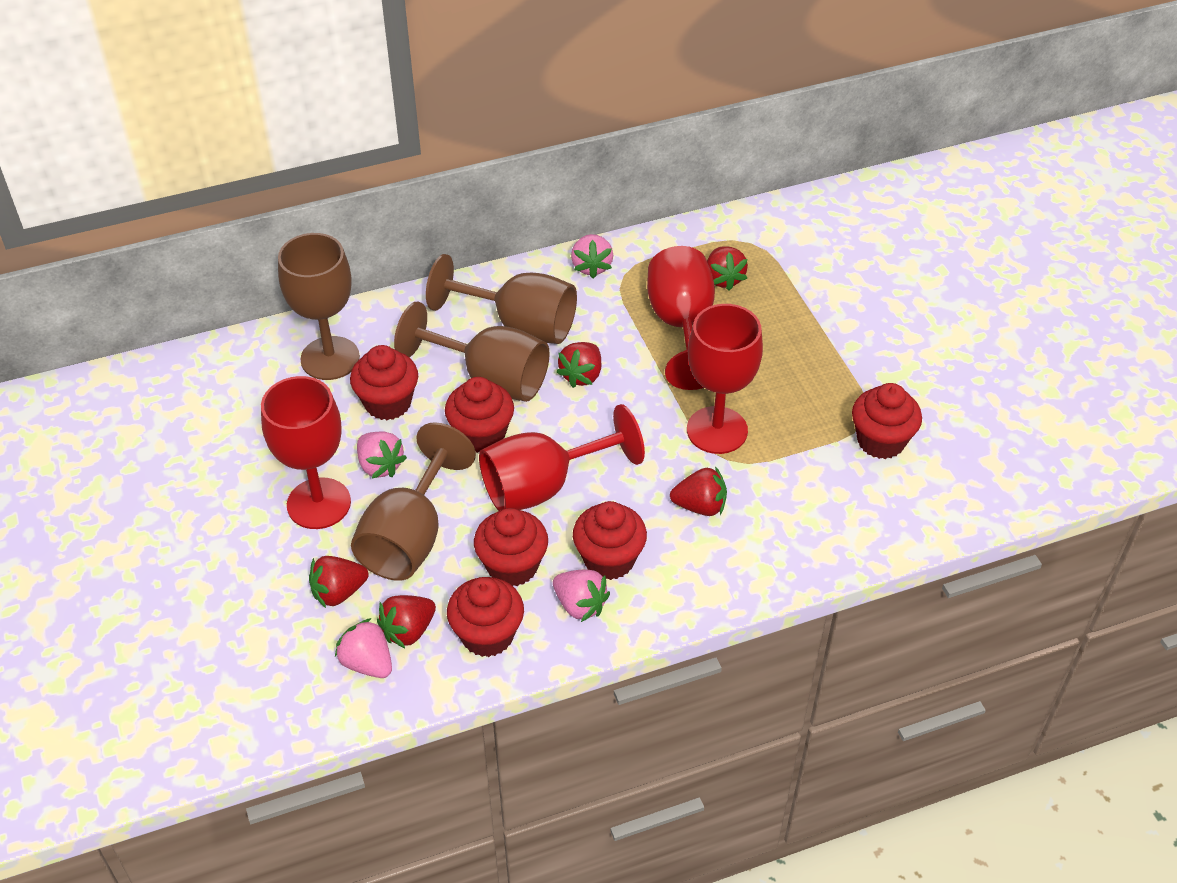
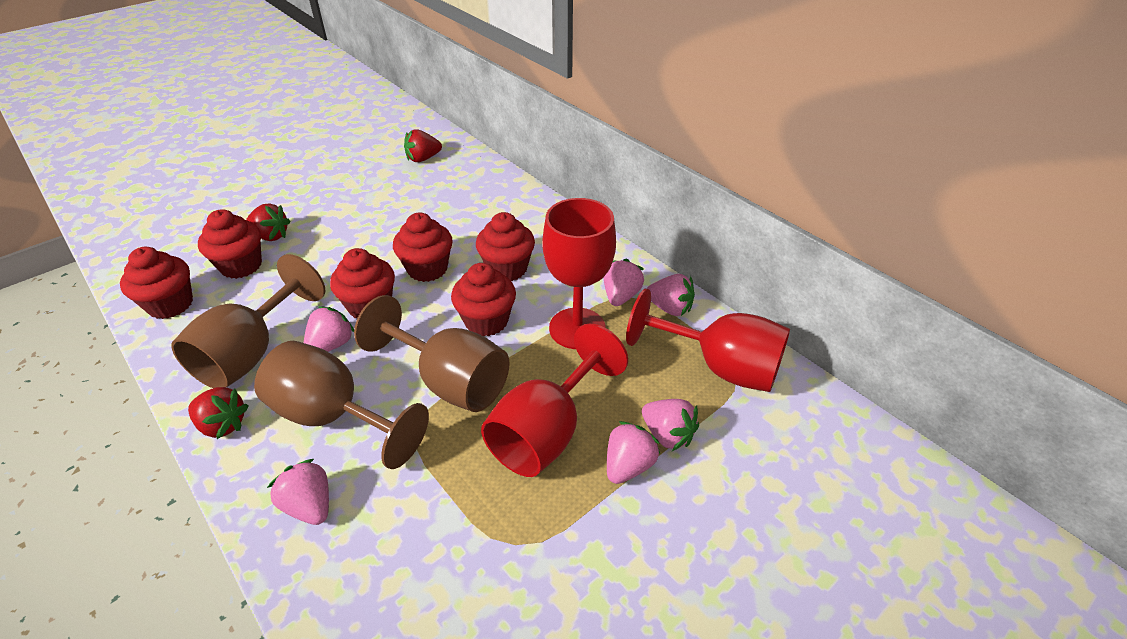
brown goblet: [278,233,360,380] [351,422,476,581] [394,302,550,402] [426,254,577,344] = 4 -> [171,254,325,388] [254,341,429,469] [354,295,510,412] = 3
pink strawberry: [335,618,392,678] [357,431,407,478] [553,569,610,622] [571,234,613,278] = 4 -> [267,459,329,525] [304,306,354,352] [603,259,644,306] [607,421,660,484] [642,399,699,451] [646,274,695,316] = 6
red goblet: [261,376,351,529] [479,404,645,511] [647,246,715,390] [687,304,763,454] = 4 -> [481,324,628,477] [542,198,616,349] [626,289,790,392] = 3
red strawberry: [309,556,369,608] [377,595,436,648] [556,342,601,388] [670,466,727,516] [707,247,748,291] = 5 -> [188,387,249,439] [246,204,290,241] [404,129,442,162] = 3

